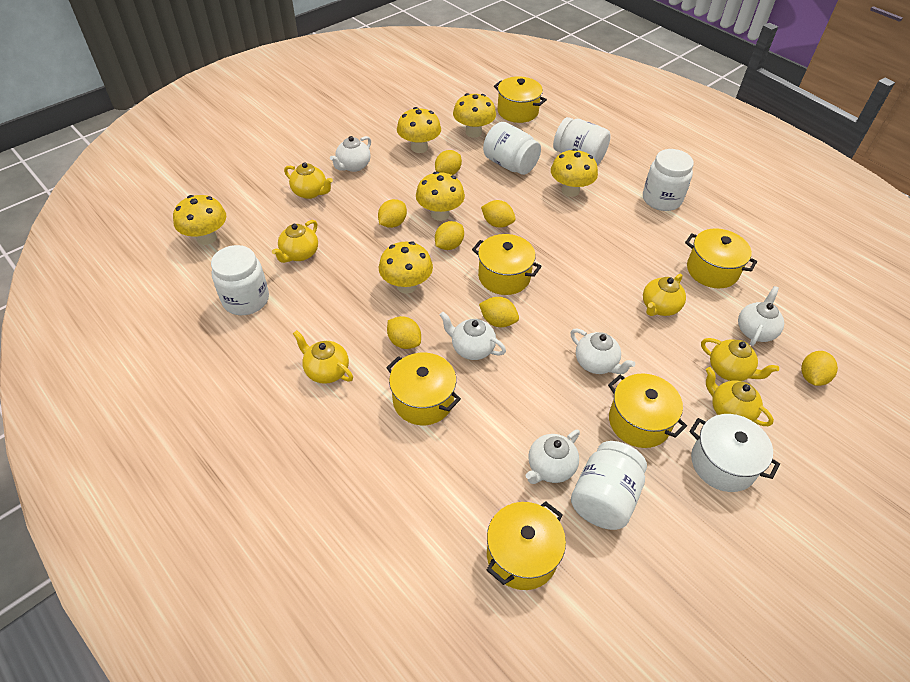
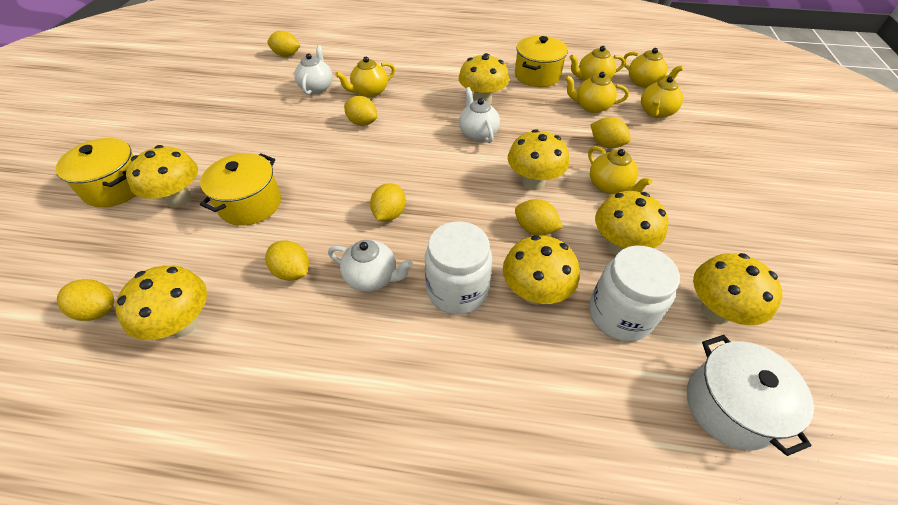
white jar: [211,245,269,315] [483,122,541,175] [553,117,611,165] [571,441,647,530] [643,149,694,211] = 5 -> [425,221,492,315] [589,246,680,342] = 2
white teapot: [330,136,371,172] [440,312,506,360] [526,430,580,484] [571,329,635,374] [738,286,784,346] = 5 -> [294,45,333,95] [328,240,413,292] [459,87,500,143] = 3
yellow mushroom: [173,195,226,245] [379,241,433,294] [397,107,441,153] [416,171,465,221] [453,93,496,138] [551,149,598,197] = 6 -> [115,265,207,340] [126,145,198,208] [459,53,509,104] [503,235,579,305] [508,129,569,190] [595,191,669,254] [693,253,782,325] = 7
yellow pot: [386,353,461,425] [472,234,542,295] [487,501,566,590] [494,76,547,123] [608,374,687,448] [685,228,757,288] = 6 -> [55,138,137,208] [200,153,281,226] [515,36,568,87] = 3

